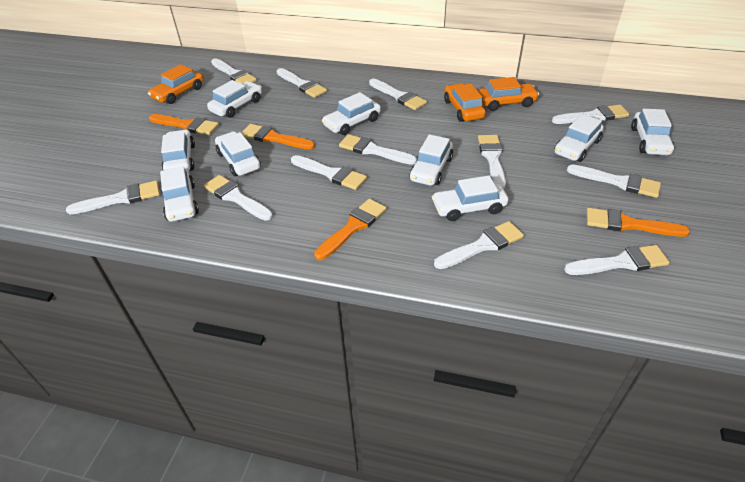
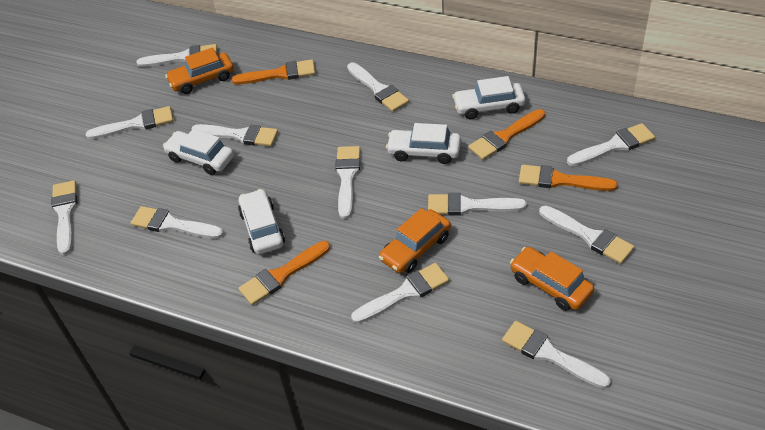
white car: [160,166,199,222] [161,129,195,172] [207,80,262,118] [215,131,261,176] [322,92,381,135] [410,134,453,186] [432,176,508,221] [554,114,604,162] [631,109,674,155] = 9 -> [163,129,234,175] [238,189,285,255] [386,123,461,164] [452,76,525,119] = 4

